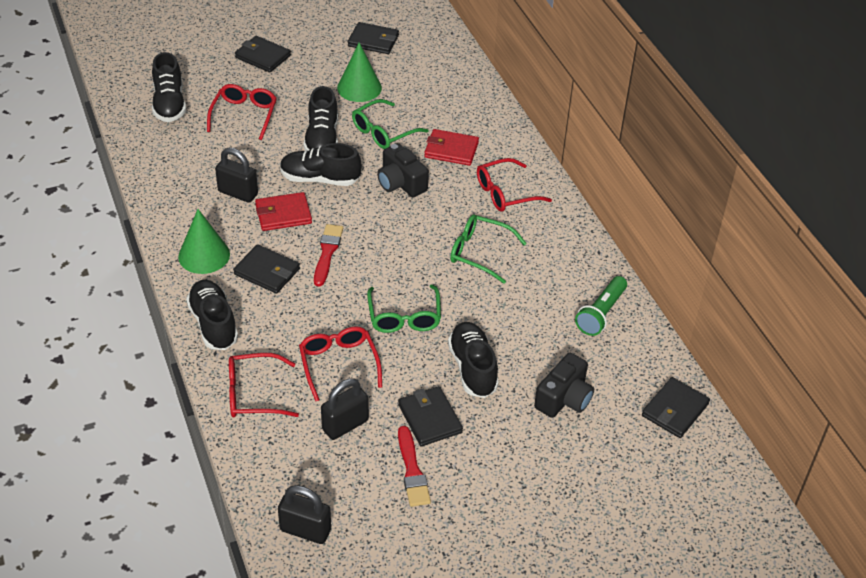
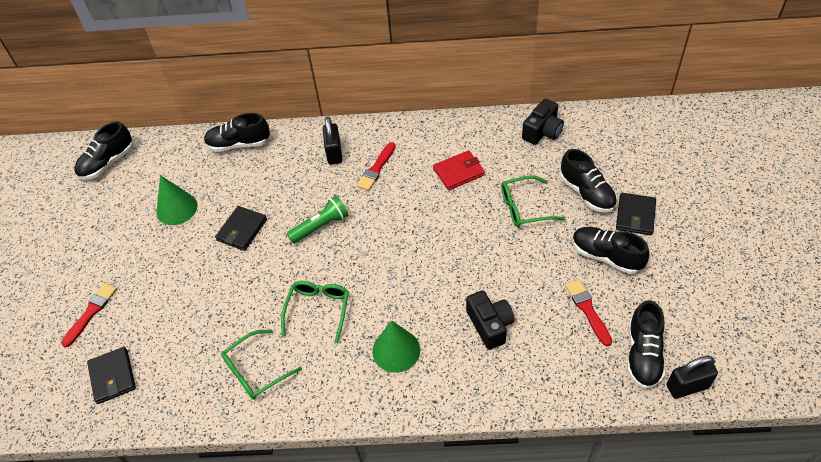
black padlock: [215,147,258,203] [278,485,331,544] [321,379,369,440] = 3 -> [323,116,342,165] [667,356,718,399] = 2
black wallet: [233,244,300,294] [235,36,291,73] [348,22,399,54] [398,386,463,446] [642,377,710,438] = 5 -> [87,347,136,404] [215,206,267,251] [616,193,656,235] = 3
red brush: [314,224,343,286] [398,426,431,507] = 2 -> [61,283,117,347] [356,142,396,191] [565,279,612,346] = 3
red glasses: [207,84,277,140] [229,353,299,418] [299,326,382,401] [477,158,552,212] = 4 -> none = 0
red wallet: [255,192,312,231] [424,129,479,166] = 2 -> [433,150,485,190] = 1

